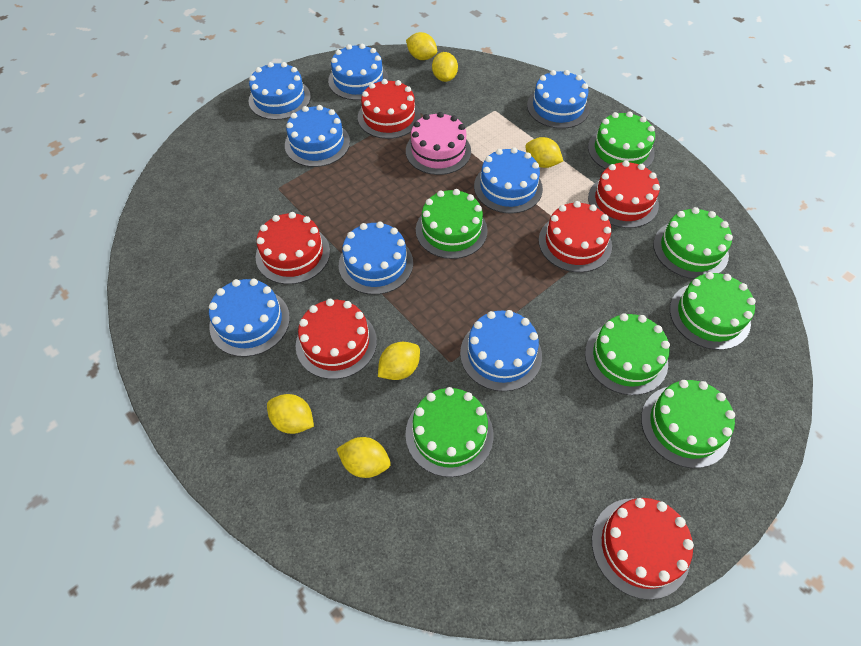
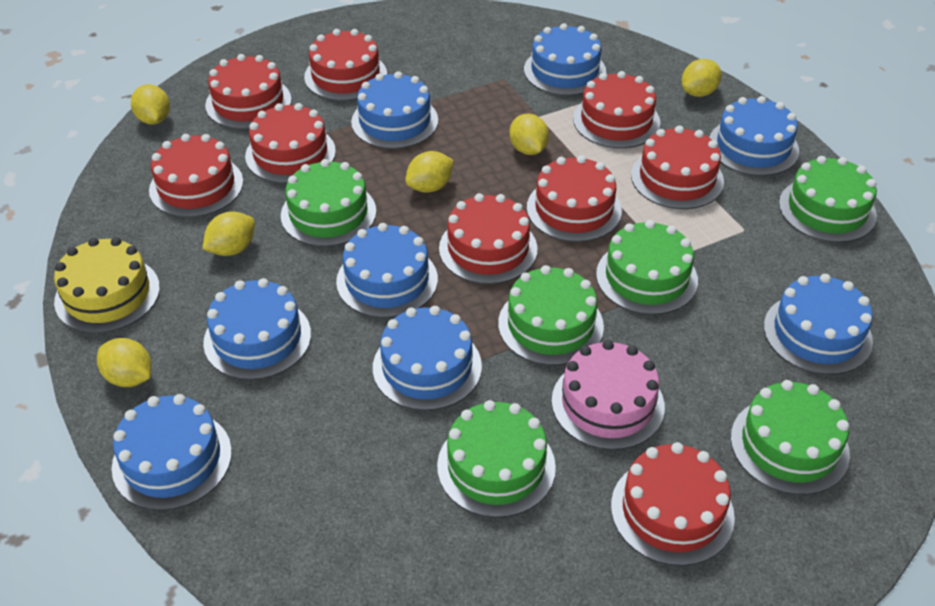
green cake: [405,387,493,477] [416,189,488,259] [585,313,670,395] [588,111,655,169] [641,380,735,468] [653,207,733,279] [670,272,756,350] = 7 -> [281,159,376,247] [437,400,556,518] [498,265,604,365] [596,220,698,315] [731,380,850,495] [779,156,877,243] = 6
red cake: [256,212,330,284] [296,299,377,379] [358,79,421,139] [539,201,612,273] [588,161,660,228] [592,498,694,600] = 6 -> [149,134,243,217] [205,54,292,129] [245,103,336,183] [304,29,387,101] [439,193,537,284] [527,155,622,242] [573,71,660,148] [611,442,735,566] [631,126,724,209] = 9
yellow cake: none = 0 -> [54,237,160,333] = 1

